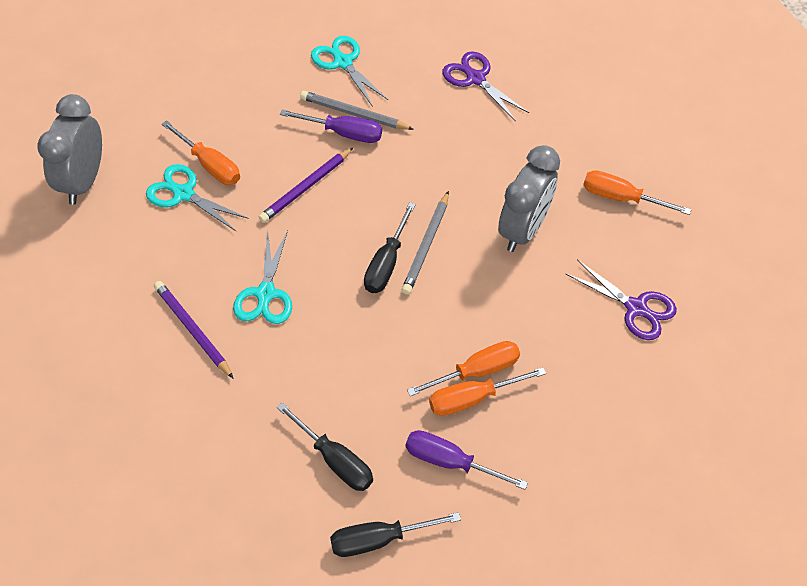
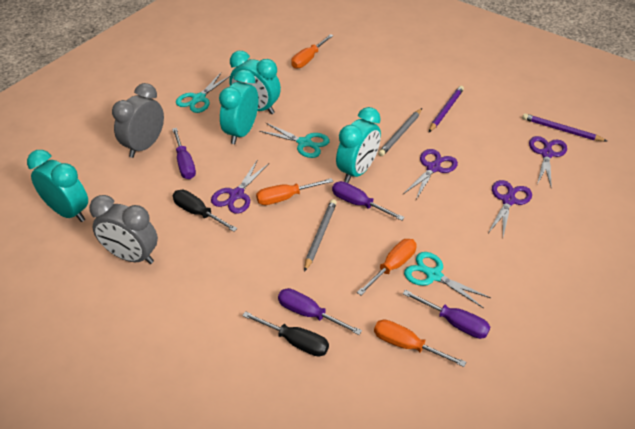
black screwdriver: [277,402,373,491] [330,512,461,557] [364,202,416,293] = 3 -> [173,190,238,232] [242,311,329,357] = 2
purple scissors: [443,52,529,121] [566,260,677,340] = 2 -> [211,161,269,214] [403,149,458,199] [489,180,532,237] [529,136,567,189] = 4
purple screwdriver: [280,110,382,143] [406,430,528,490] = 2 -> [172,128,196,179] [278,288,362,335] [332,181,405,221] [403,290,490,339] = 4
turquoise clock: none = 0 -> [27,150,88,222] [219,70,258,144] [229,51,281,114] [336,107,381,183] = 4

